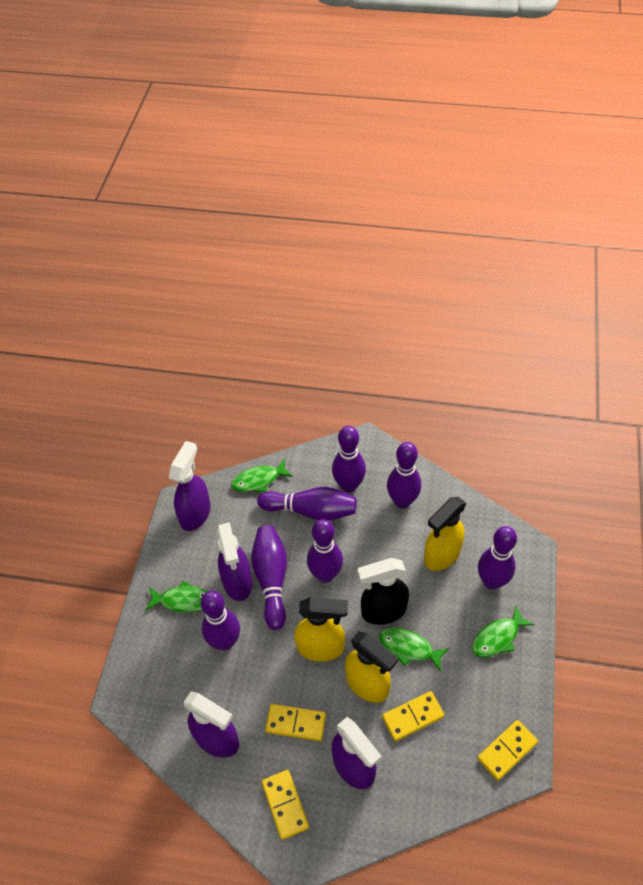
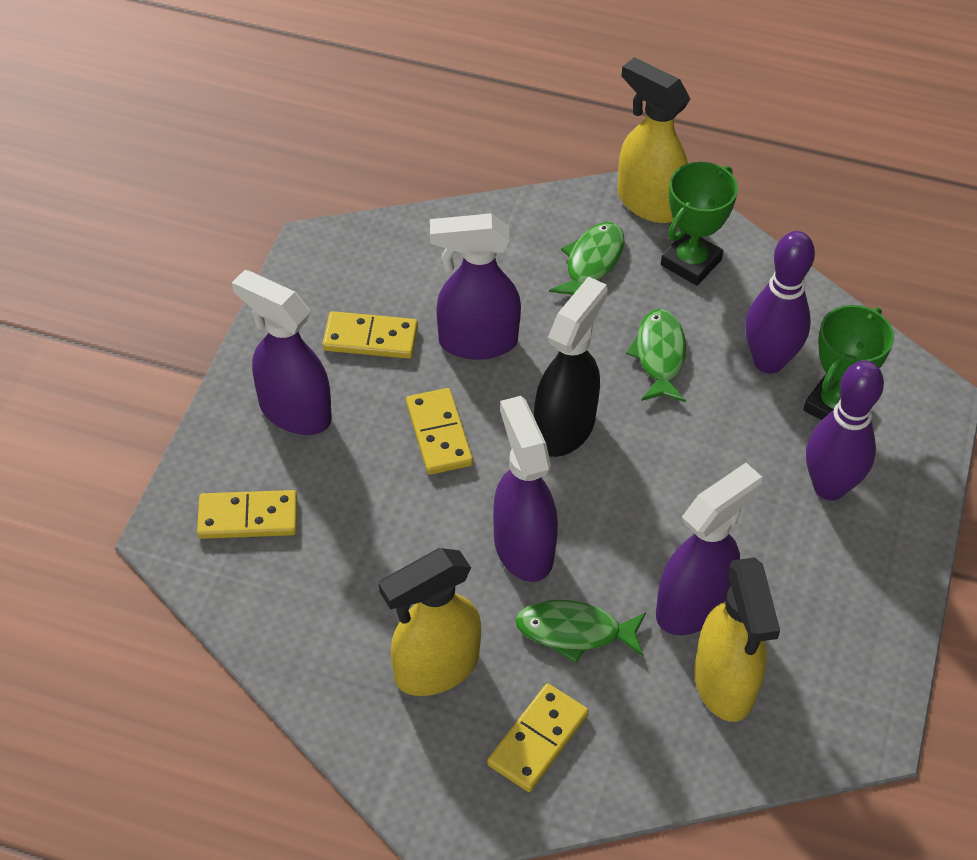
green fish: [146,581,208,613] [231,459,293,492] [379,627,449,672] [472,606,534,657] = 4 -> [515,600,646,663] [549,222,625,295] [626,309,686,402] = 3
green trophy: none = 0 -> [661,162,738,286] [803,305,894,420] = 2
purple bowling pin: [201,591,240,650] [251,525,287,630] [257,487,357,521] [307,519,343,583] [332,426,366,493] [387,442,421,508] [478,526,517,590] = 7 -> [745,231,815,374] [806,360,884,500] = 2

